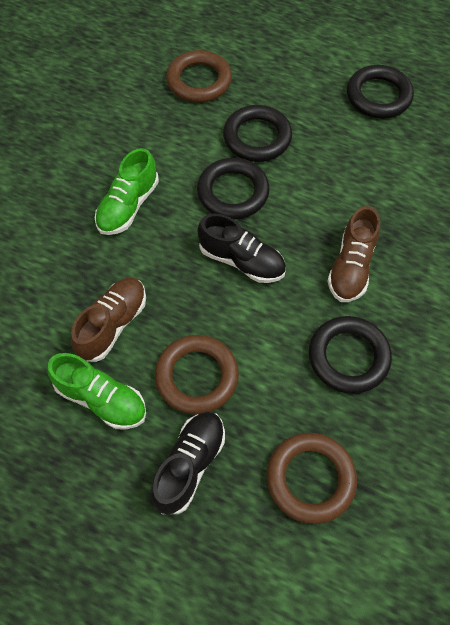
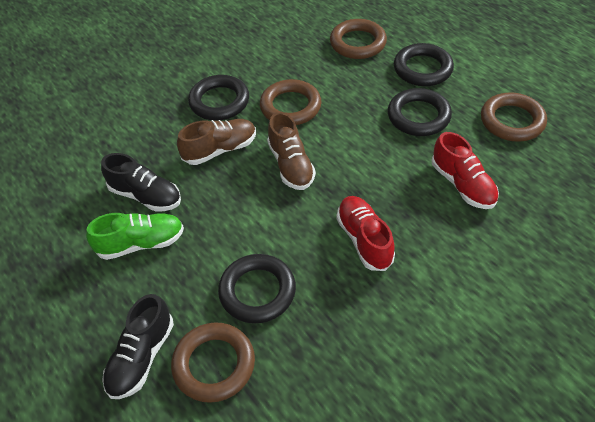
brown ring: [155,335,239,415] [166,50,232,103] [267,433,357,524] = 3 -> [171,322,255,403] [260,79,322,125] [330,19,387,59] [481,92,547,142] = 4
green shoe: [47,353,146,430] [95,148,159,235] = 2 -> [86,213,184,260] = 1
red shoe: none = 0 -> [336,196,395,271] [432,132,499,209] = 2

